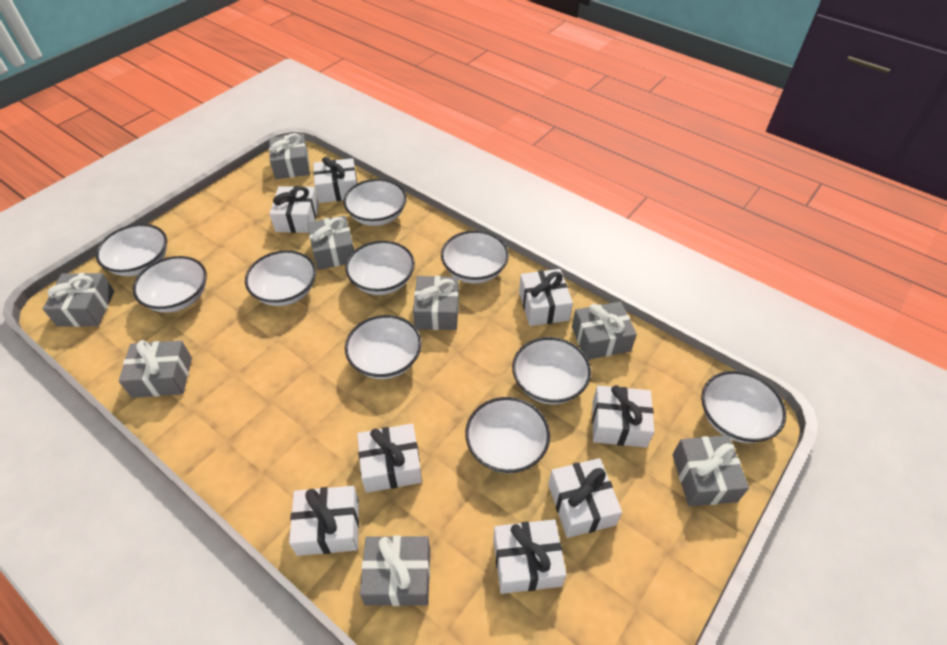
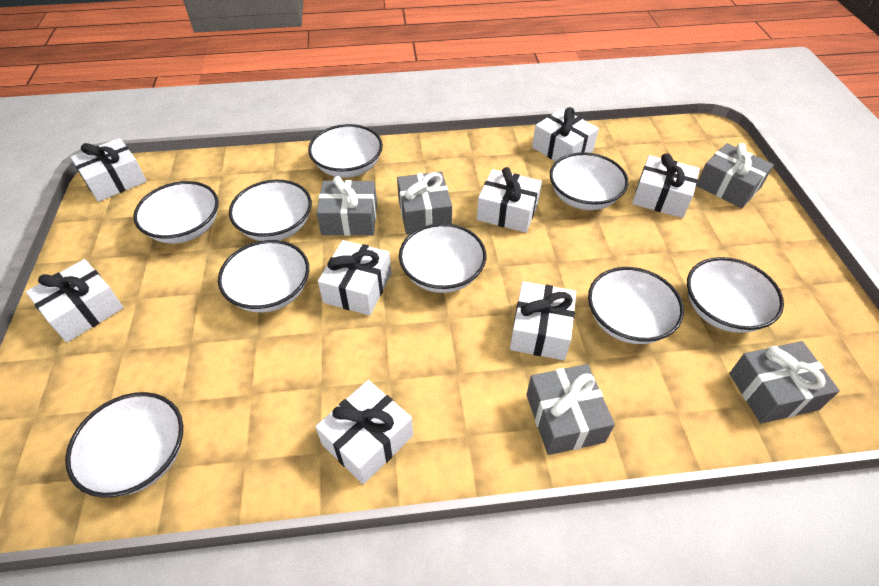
grey gift: [43,273,114,327] [119,340,192,398] [269,133,310,179] [307,215,354,270] [360,535,430,606] [413,276,459,330] [572,302,637,360] [672,435,749,506] = 8 -> [316,176,377,236] [397,171,452,234] [526,364,615,455] [696,143,774,208] [729,341,840,424] = 5
white bowl: [96,224,167,276] [133,256,207,313] [245,250,316,306] [343,179,407,226] [345,241,415,295] [345,315,422,379] [441,230,509,284] [465,397,550,473] [512,337,591,404] [701,371,786,443] = 10 -> [65,392,183,498] [133,181,219,244] [218,240,309,312] [229,180,312,241] [308,124,383,178] [399,223,486,293] [550,152,629,210] [588,267,684,344] [687,257,784,333] = 9

